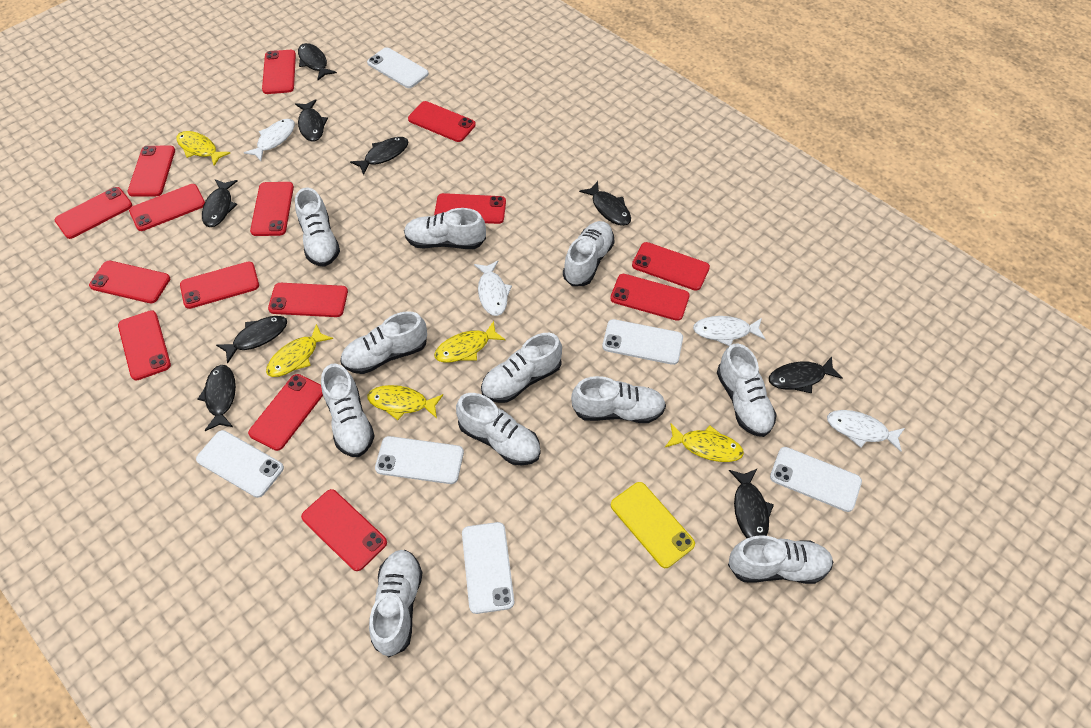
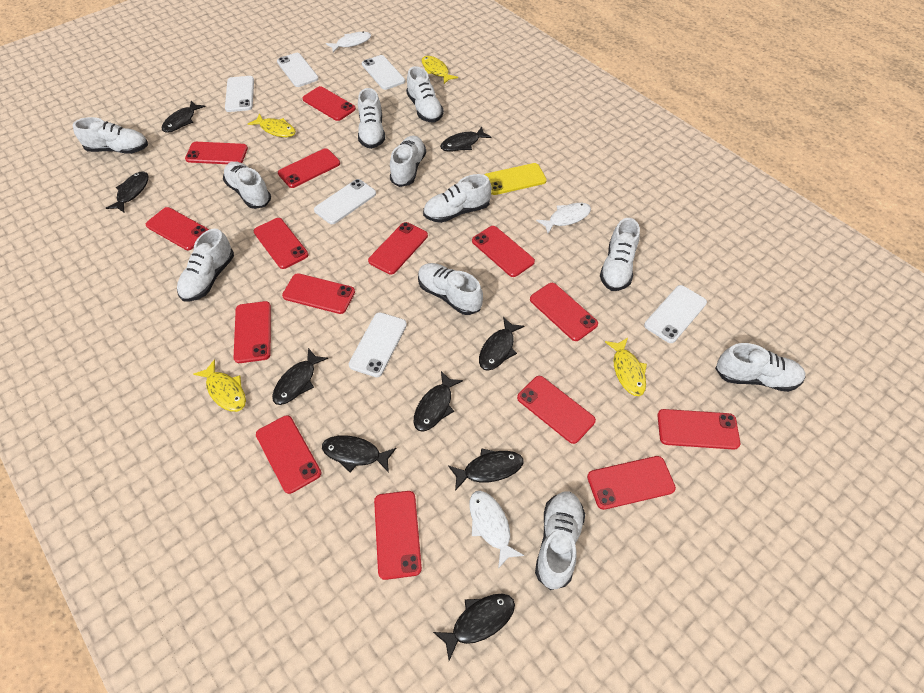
white fish: [244,119,295,161] [474,261,512,316] [693,316,765,346] [827,410,905,452] = 4 -> [326,32,371,52] [469,491,524,569] [536,203,591,234] = 3
yellow fish: [176,131,230,166] [266,324,333,377] [367,385,443,420] [434,321,505,363] [665,424,744,462] = 5 -> [193,359,246,412] [248,113,296,137] [421,56,458,84] [605,338,647,396] = 4

